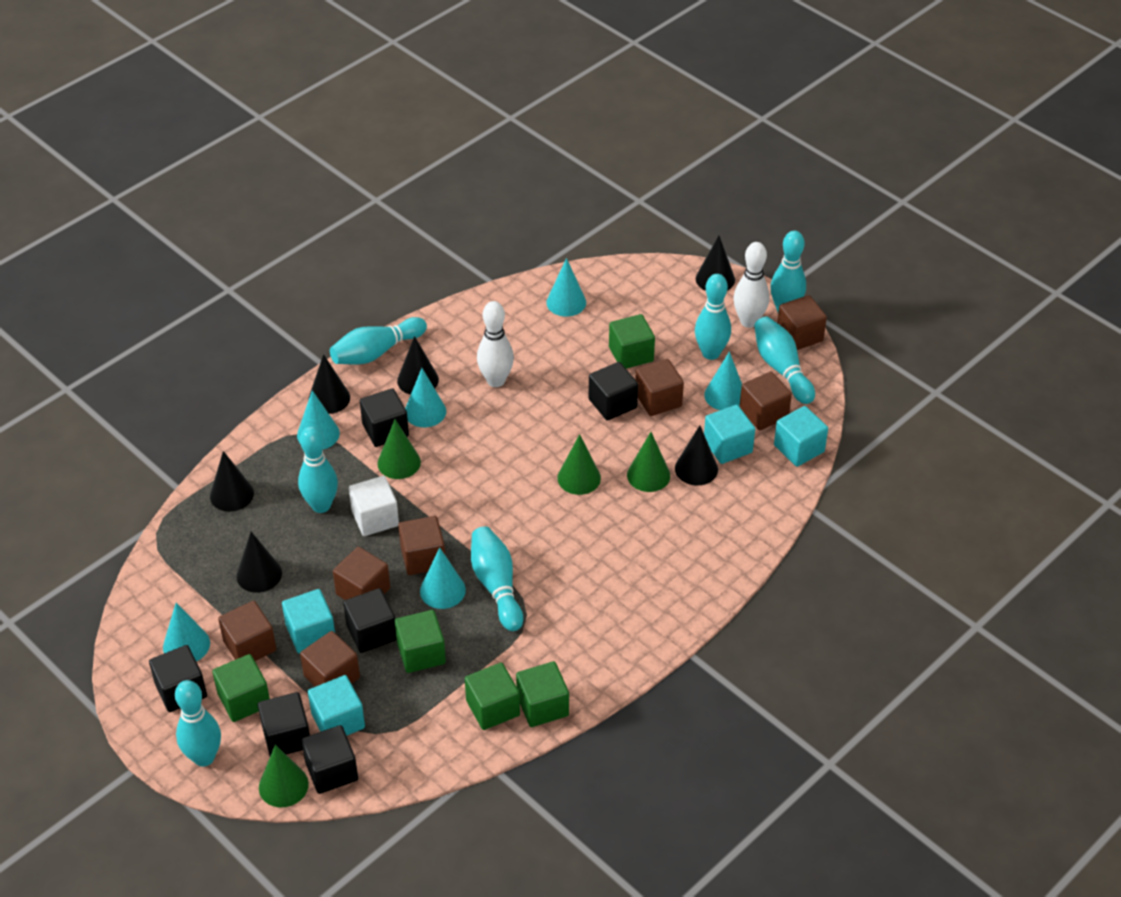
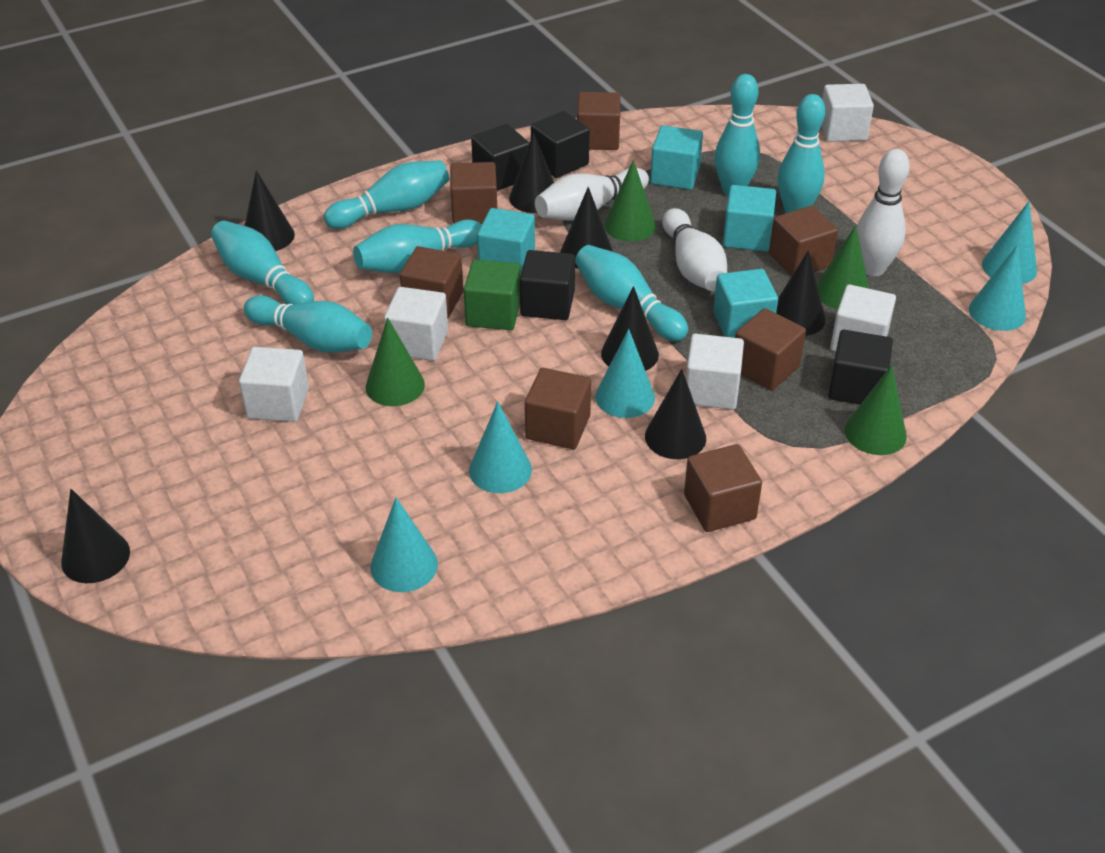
black cone: [210,451,254,512] [236,532,282,593] [308,354,350,414] [397,336,439,395] [675,426,718,486] [696,236,735,291] = 6 -> [61,489,130,583] [244,170,295,251] [509,133,554,213] [560,187,613,269] [601,286,659,371] [645,369,706,459] [776,250,826,336] = 7
black cube: [149,645,207,712] [258,692,310,756] [301,725,358,794] [343,588,397,653] [360,388,409,447] [588,362,638,421] = 6 -> [471,124,529,191] [520,250,575,320] [531,111,590,178] [828,330,893,405] = 4
green cube: [212,654,270,722] [395,610,446,673] [465,663,520,730] [516,661,569,727] [609,314,655,369] = 5 -> [464,260,521,330] = 1
turquoise cone: [163,603,210,662] [297,390,340,449] [405,368,446,427] [420,547,466,609] [546,258,586,317] [704,351,742,410] = 6 -> [370,498,438,592] [469,402,532,493] [595,329,655,418] [969,245,1026,331] [982,201,1037,284] = 5
white bowling pin: [477,301,514,387] [733,242,770,328] = 2 -> [535,168,649,221] [662,208,727,292] [857,149,910,276] = 3
white cube: [349,476,399,536] = 1 -> [239,347,309,422] [384,287,448,361] [686,334,744,410] [821,84,874,142] [830,284,896,352] = 5

